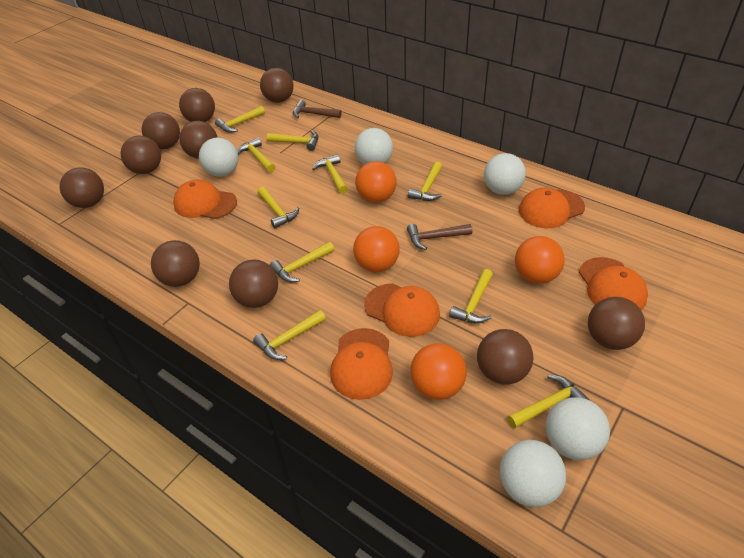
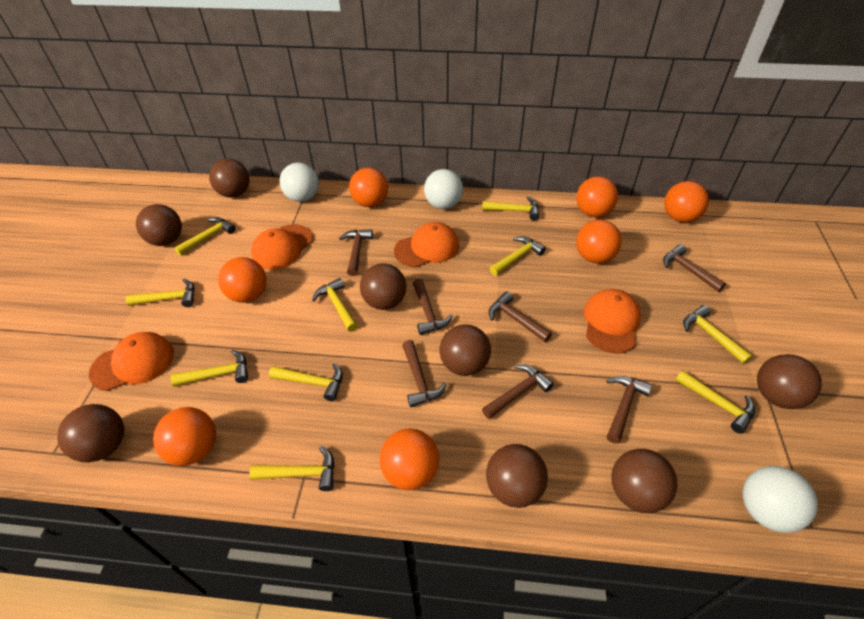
brown ball: [60,167,104,208] [121,136,161,174] [142,112,180,149] [151,240,200,287] [179,88,215,122] [179,121,218,159] [229,259,278,308] [260,68,294,103] [477,329,534,385] [588,297,645,350] = 10 -> [57,404,124,462] [136,204,182,246] [209,159,250,198] [360,263,407,310] [440,324,491,376] [486,444,548,508] [611,449,678,513] [757,354,822,409] = 8
brown hammer: [293,100,342,118] [407,224,472,250] = 2 -> [339,229,373,276] [402,340,447,407] [413,279,453,335] [482,364,554,419] [489,291,552,342] [607,376,652,444] [663,244,726,292] = 7
orange ball: [353,226,400,272] [355,161,397,203] [410,343,467,400] [515,236,565,284] = 4 -> [153,407,216,466] [218,257,267,303] [349,168,388,207] [380,428,439,490] [576,176,618,217] [576,220,622,263] [664,181,709,222] = 7
orange cap: [173,180,237,219] [330,328,393,400] [364,283,440,337] [519,188,585,228] [579,257,648,310] = 5 -> [89,332,174,391] [251,224,313,270] [394,222,459,268] [584,289,641,353] = 4
white ball: [199,138,238,177] [355,128,393,165] [484,153,526,195] [500,440,566,507] [546,397,610,460] = 5 -> [279,162,319,202] [424,169,463,209] [743,466,818,533] = 3

